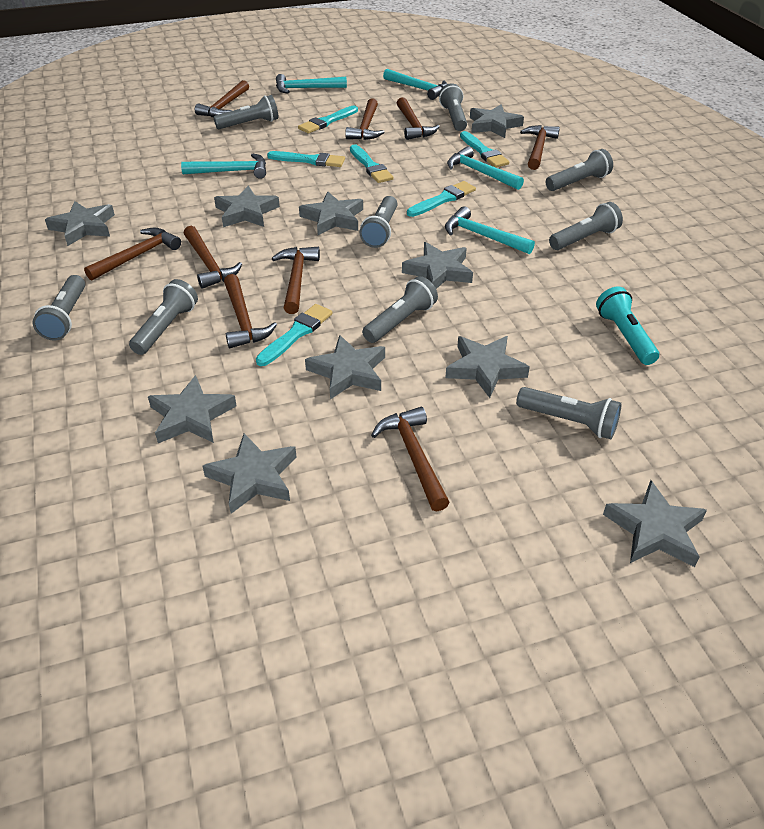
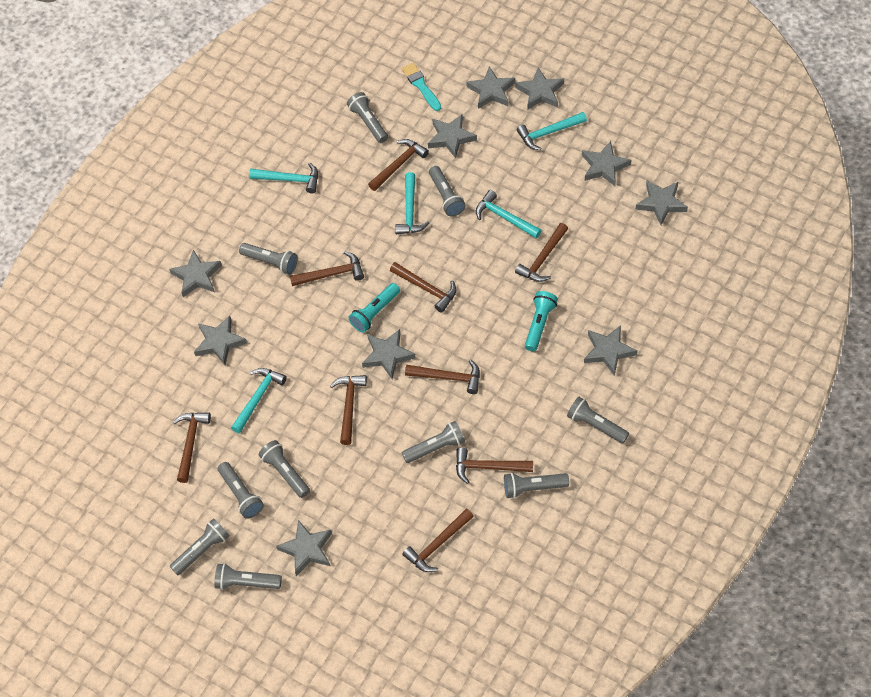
grey flashlight: [33,275,85,341] [129,279,198,355] [213,95,278,129] [360,196,398,248] [362,276,438,343] [439,83,467,131] [516,387,622,439] [546,149,613,191] [549,202,623,250] = 9 -> [169,518,229,575] [214,563,282,590] [218,462,264,519] [239,243,297,275] [259,440,310,498] [347,92,388,143] [402,421,465,463] [429,166,466,216] [504,473,569,499] [567,397,629,443] = 10
turquoise brush: [256,304,332,366] [267,151,345,167] [298,106,358,133] [350,144,394,183] [407,181,476,217] [460,131,509,168] = 6 -> [402,63,441,111] = 1
turquoise flashlight: [596,286,659,365] = 1 -> [349,283,400,333] [525,291,558,351] = 2

